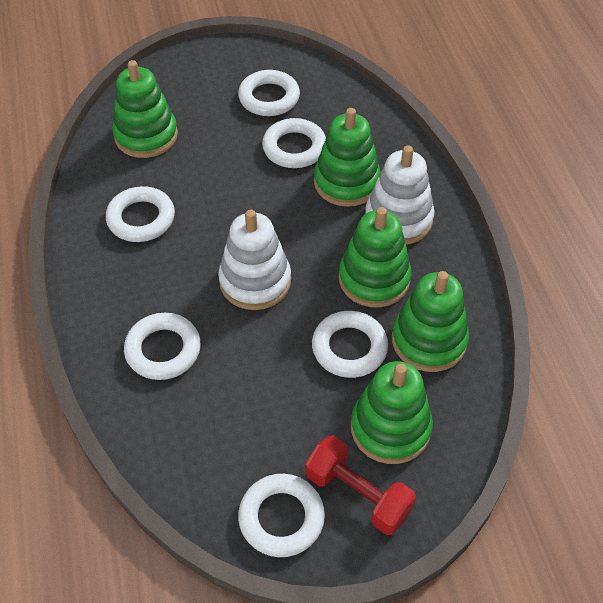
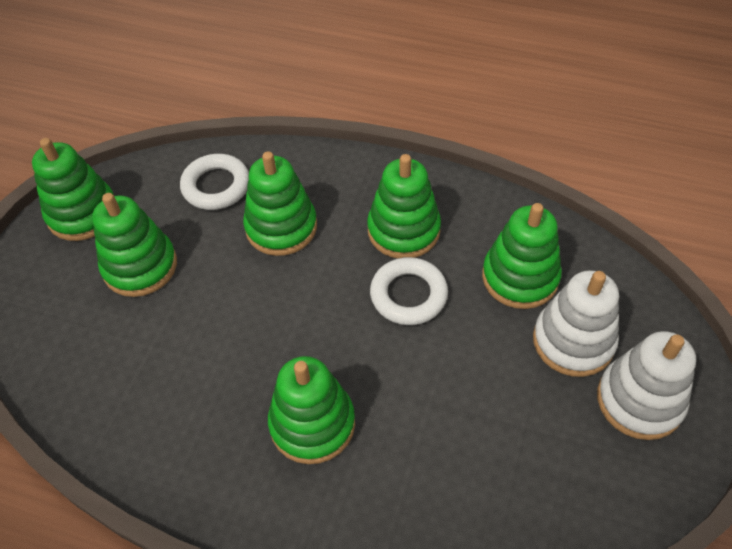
green stacking toy: [112,60,178,158] [314,108,381,207] [339,207,412,307] [351,361,433,464] [392,271,469,372] = 5 -> [32,138,114,241] [92,193,177,297] [243,151,317,256] [268,356,355,464] [367,154,441,258] [482,203,562,309] = 6
red dumbbell: [305,435,416,535] = 1 -> none = 0
white ring: [106,186,175,242] [124,313,201,380] [238,70,300,116] [238,474,325,557] [262,118,326,168] [312,311,388,378] = 6 -> [180,154,249,210] [370,257,448,325] = 2

